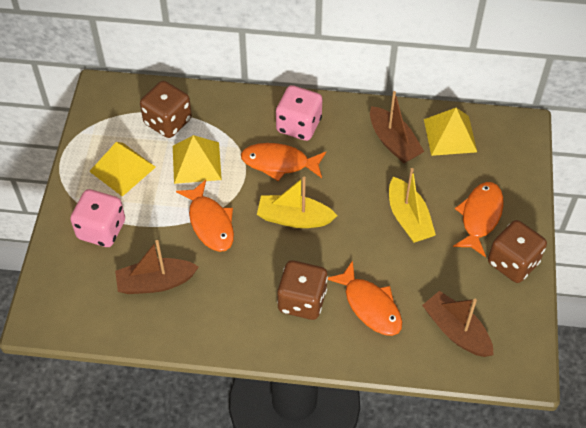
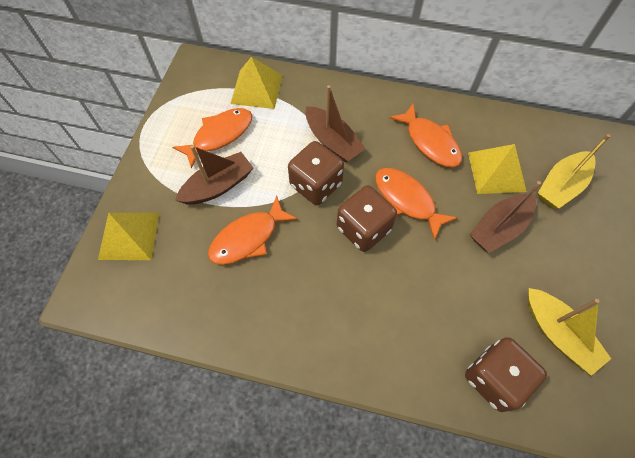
pink dice: [70,189,125,247] [276,85,323,141] = 2 -> none = 0

